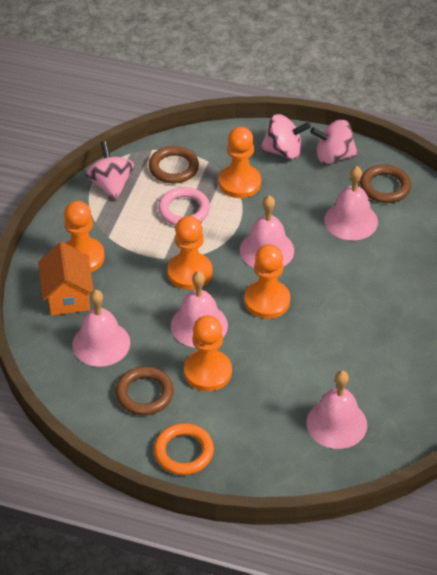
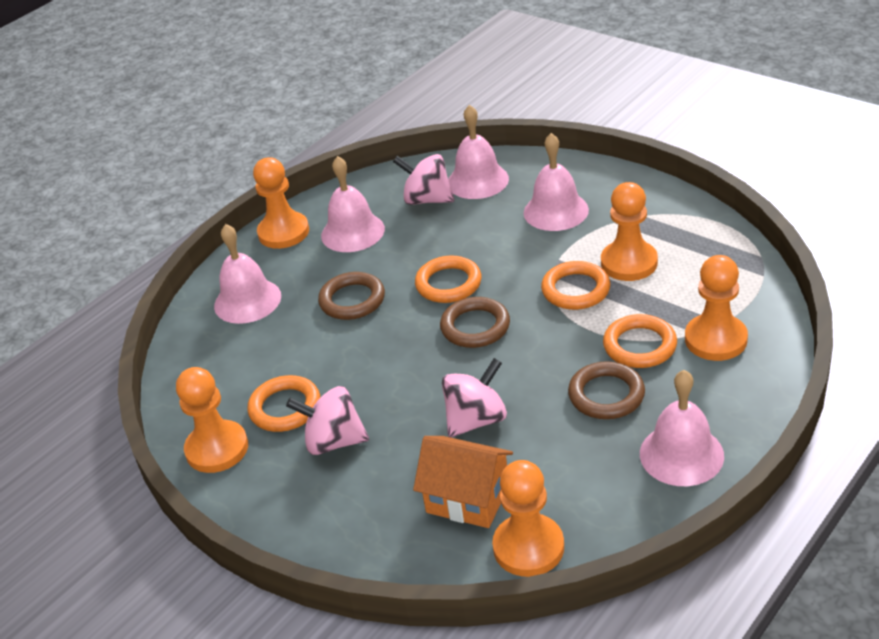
orange ring: [154,423,214,475] = 1 -> [248,375,320,432] [415,256,482,303] [541,261,610,310] [603,314,677,368] = 4
pink ring: [158,187,210,226] = 1 -> none = 0

